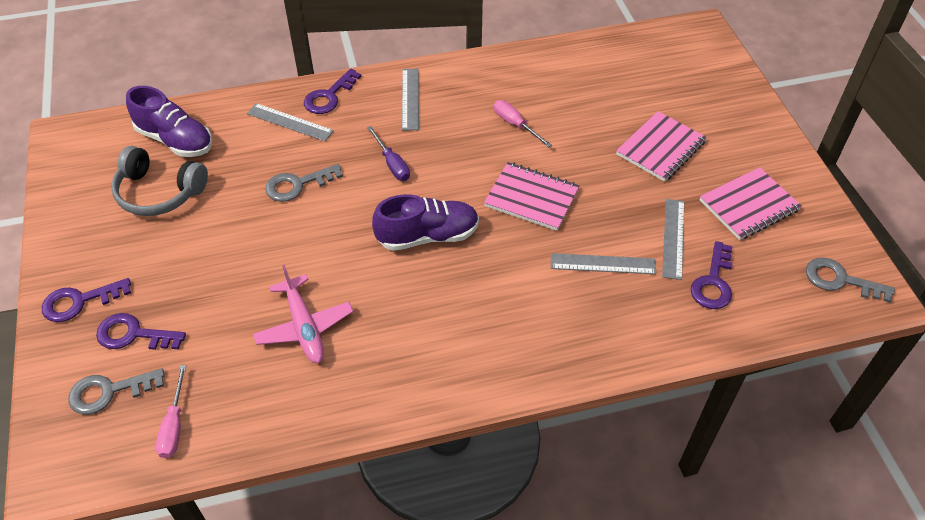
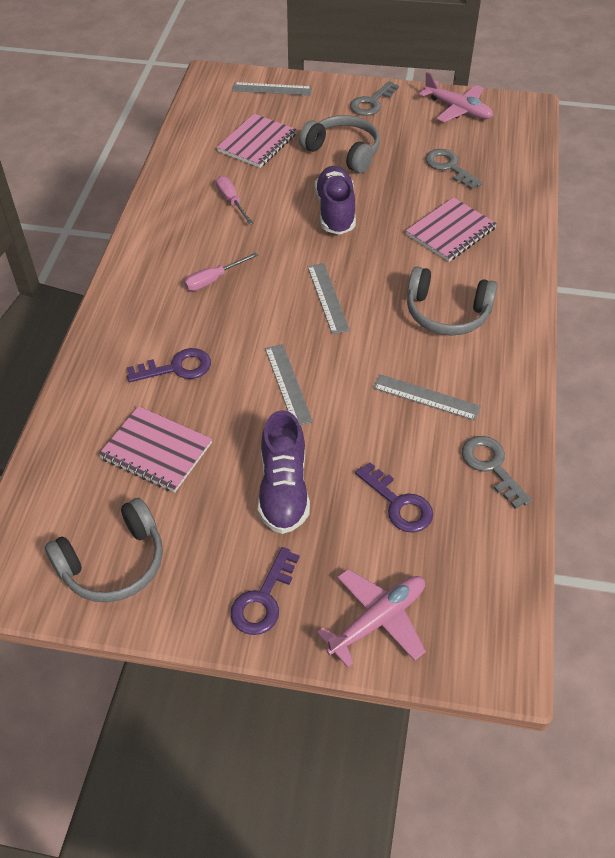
grey headphones: [111,146,208,216] = 1 -> [45,498,163,602] [299,115,380,173] [407,266,498,336] = 3
pink plane: [253,265,353,363] = 1 -> [317,569,426,668] [419,72,493,122] = 2
purple key: [42,278,131,322] [96,313,186,350] [304,69,361,114] [691,241,733,309] = 4 -> [127,348,211,382] [230,547,299,635] [355,462,433,533] = 3
purple screwdriver: [367,126,410,181] = 1 -> none = 0

